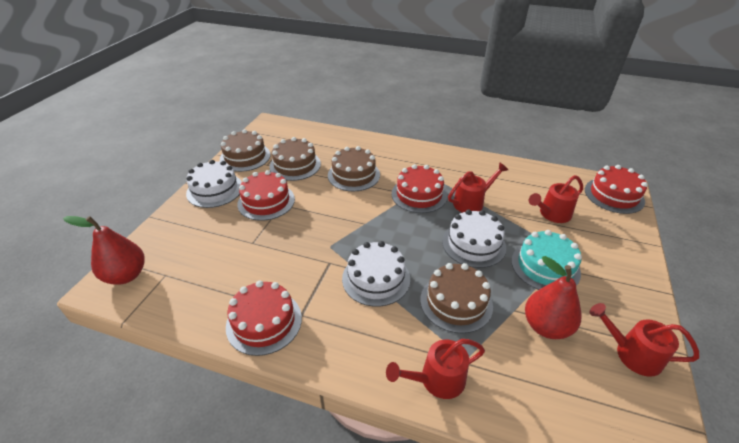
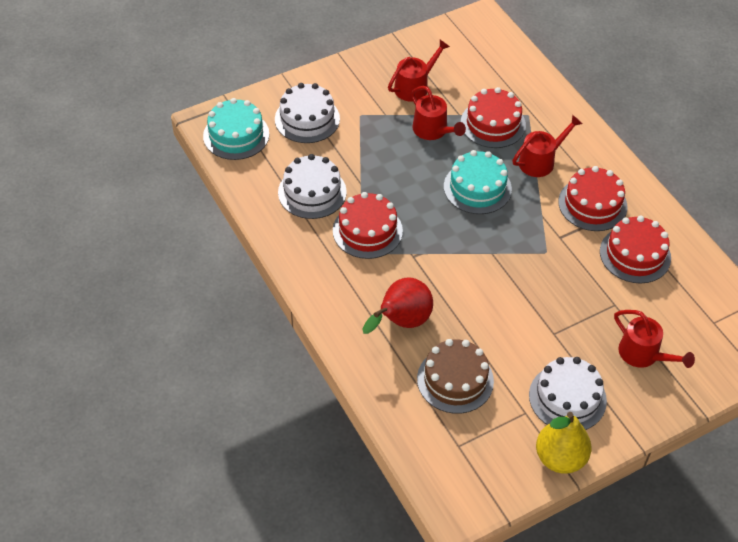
brown cake: [220,129,271,172] [269,137,321,181] [328,146,380,191] [420,263,493,333] = 4 -> [417,339,494,414] = 1
red pear: [63,216,145,285] [525,256,581,339] = 2 -> [363,277,433,334] = 1
turquoise cake: [511,230,582,290] = 1 -> [203,98,269,160] [444,150,512,214] = 2
yellow pear: none = 0 -> [536,412,592,474] = 1

